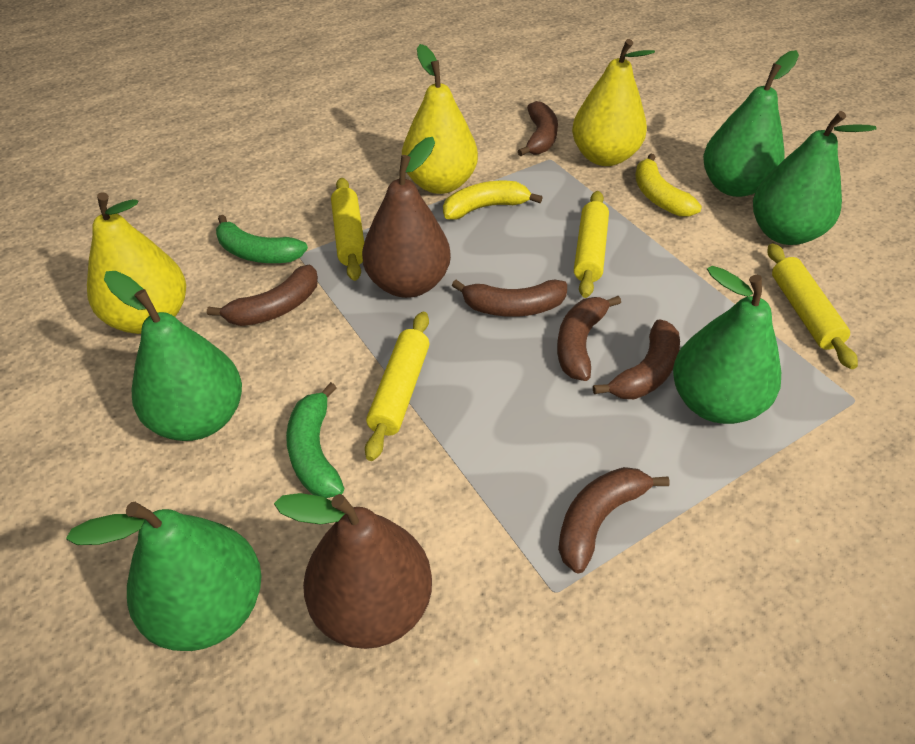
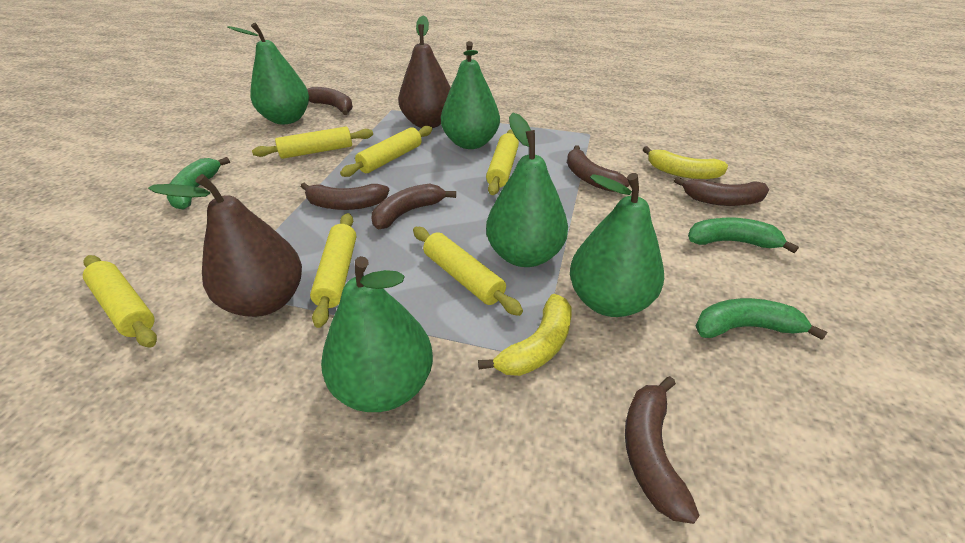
green banana: [216,215,308,263] [286,382,344,498] = 2 -> [167,157,230,210] [688,218,799,253] [696,298,827,340] = 3
yellow pear: [87,192,186,334] [402,44,478,194] [572,39,655,166] = 3 -> none = 0
yellow rolling pin: [331,178,364,281] [365,312,429,461] [574,191,609,298] [767,244,858,369] = 4 -> [83,255,157,348] [252,127,373,159] [310,213,356,328] [340,126,433,177] [413,227,523,316] [486,129,519,195] = 6

